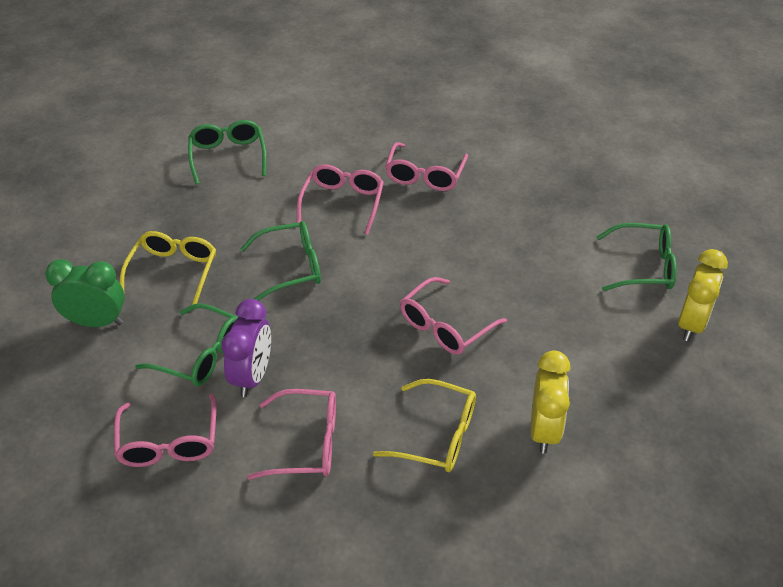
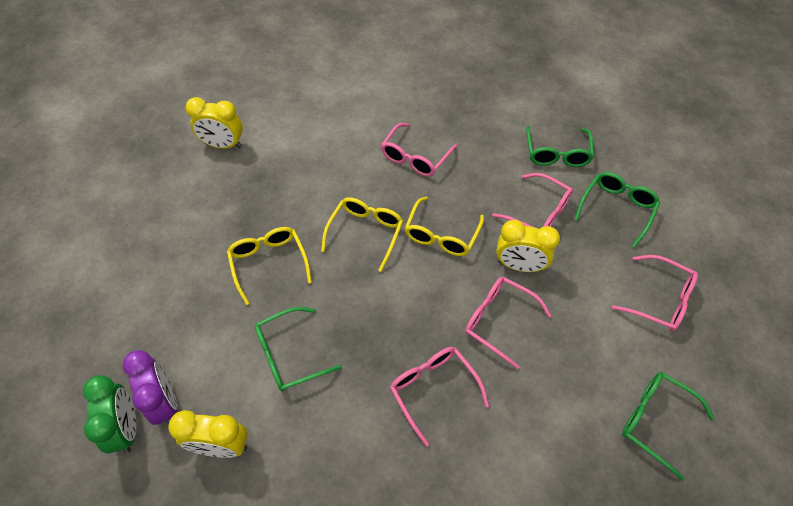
yellow clock: [531,351,570,454] [678,249,728,341] = 2 -> [168,410,248,458] [186,97,243,149] [496,220,560,272] = 3
yellow glasses: [120,231,216,305] [373,379,476,472] = 2 -> [227,227,312,305] [321,197,403,272] [405,196,484,256] = 3

